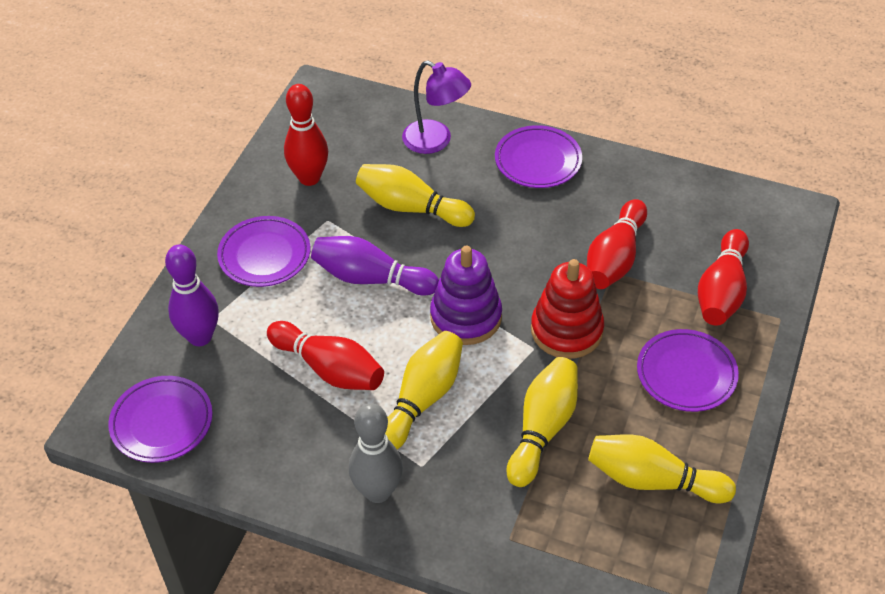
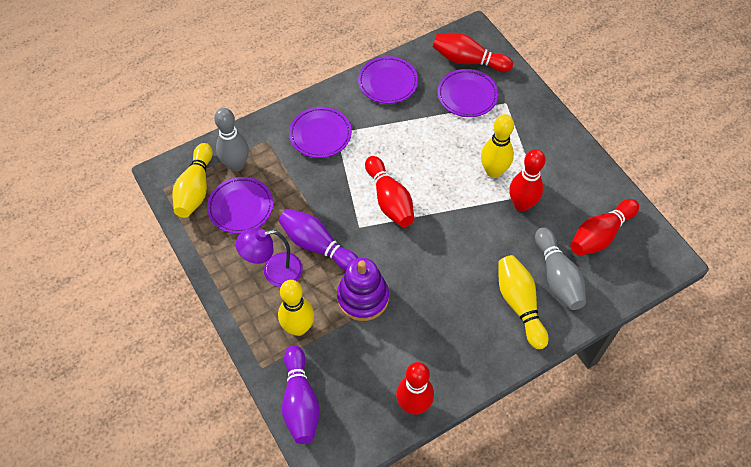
grey bowling pin: [349,403,403,503] = 1 -> [214,108,249,172] [535,228,586,310] = 2
red bowling pin: [267,321,384,390] [284,84,328,186] [587,199,647,289] [698,229,749,326] = 4 -> [365,156,414,227] [396,362,434,415] [433,33,513,72] [509,149,545,212] [570,199,639,256] = 5
red stacking toy: [531,259,604,359] = 1 -> none = 0

